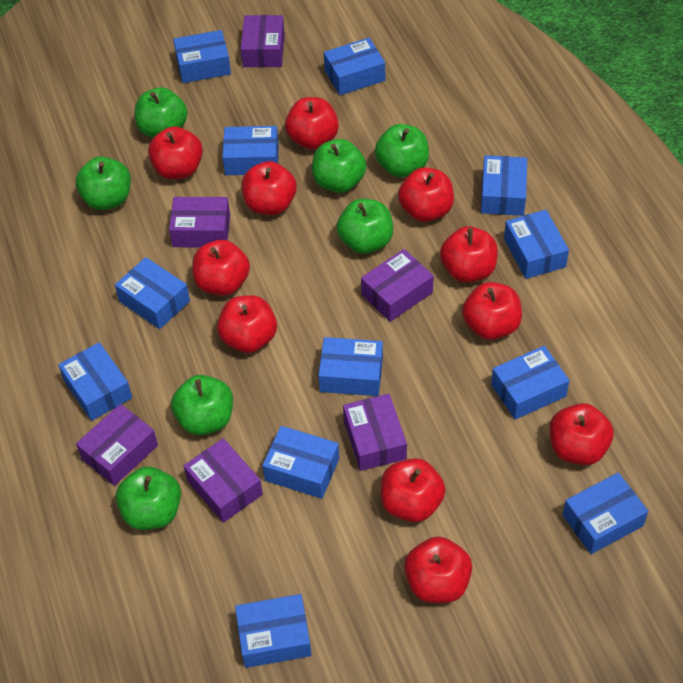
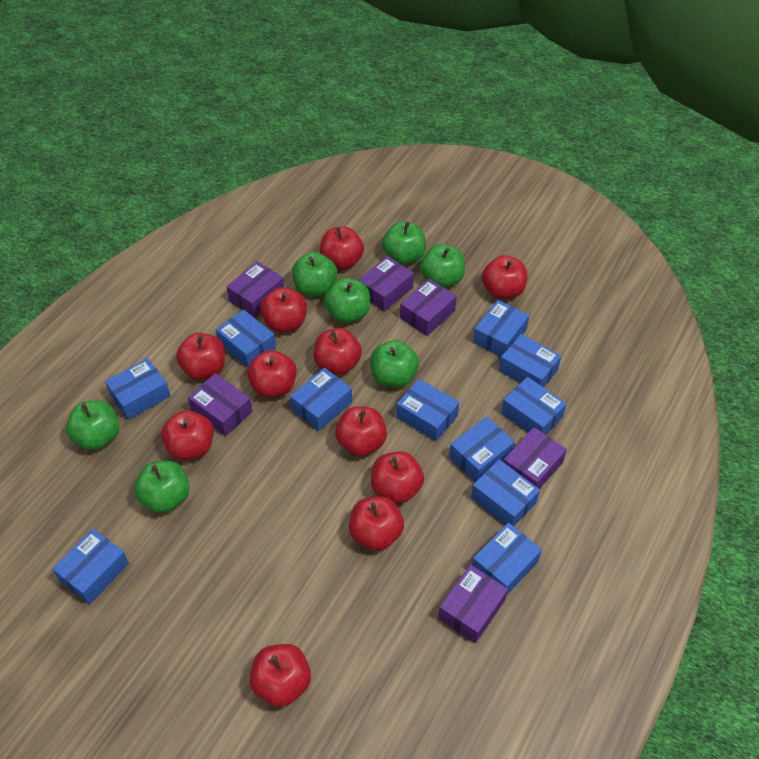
blue box: [58,342,132,421] [115,257,190,329] [173,30,231,83] [222,126,279,175] [235,594,312,668] [262,426,339,499] [318,337,383,396] [324,38,385,95] [481,155,527,216] [491,346,570,420] [504,210,569,279] [562,473,648,554] = 12 -> [52,529,129,604] [105,358,171,420] [216,310,276,368] [290,368,352,431] [396,379,459,441] [449,417,515,482] [471,459,540,526] [472,523,542,596] [473,300,529,357] [499,334,561,388] [501,377,567,435] = 11

